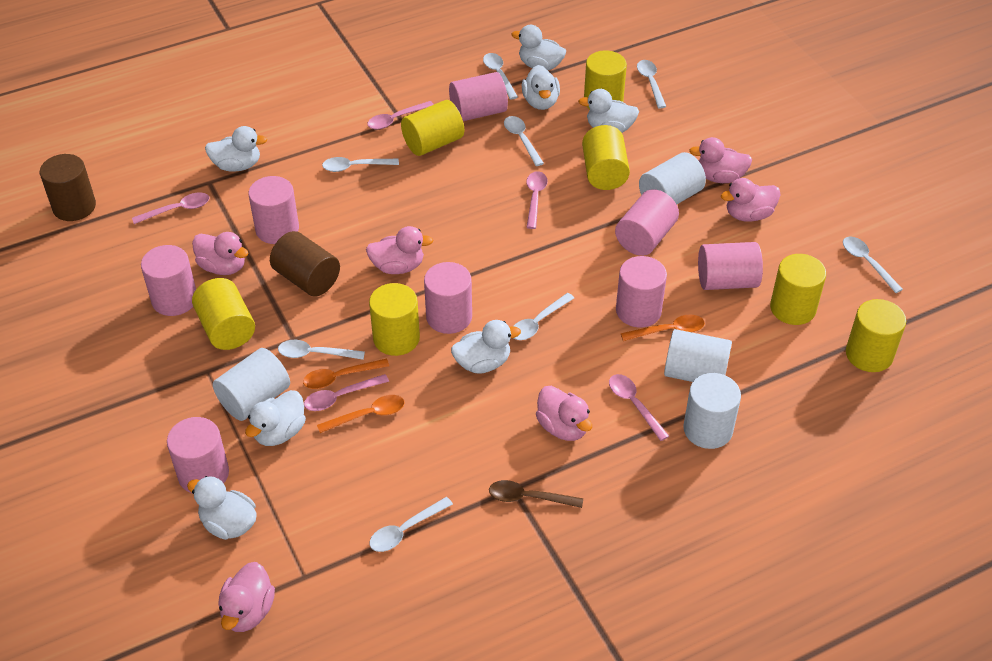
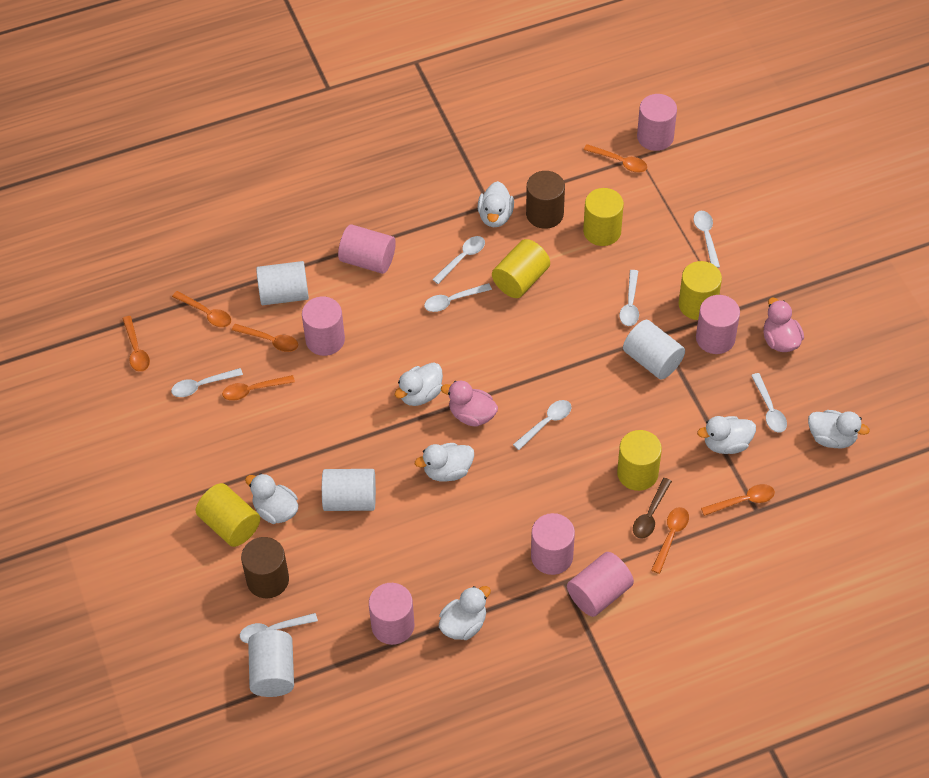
orange spoon: [303,359,389,389] [317,395,404,433] [621,315,705,341] = 3 -> [122,316,150,372] [172,291,231,327] [222,375,295,401] [232,324,298,352] [584,144,647,173] [651,507,689,574] [701,484,775,516] = 7
pink cylinder: [141,245,196,316] [167,417,229,494] [248,176,299,244] [424,262,472,334] [449,72,508,121] [615,189,679,256] [616,256,667,328] [698,242,763,290] = 8 -> [302,297,345,356] [338,224,396,274] [369,583,414,645] [531,513,575,575] [567,552,634,617] [637,94,677,151] [696,295,740,354] = 7
pink duck: [192,232,248,275] [218,562,275,632] [366,226,433,274] [536,386,592,441] [689,137,752,183] [721,178,780,222] = 6 -> [441,381,498,427] [763,298,804,352] = 2
pink spoon: [132,192,210,224] [304,374,389,411] [367,101,434,130] [526,171,548,229] [609,374,669,441] = 5 -> none = 0
yellow cylinder: [192,278,255,350] [369,283,420,356] [401,100,464,156] [582,125,630,190] [584,50,627,109] [770,254,826,325] [846,299,906,372] = 7 -> [196,483,260,547] [492,239,550,298] [583,188,624,246] [617,430,662,491] [678,261,722,320] = 5

